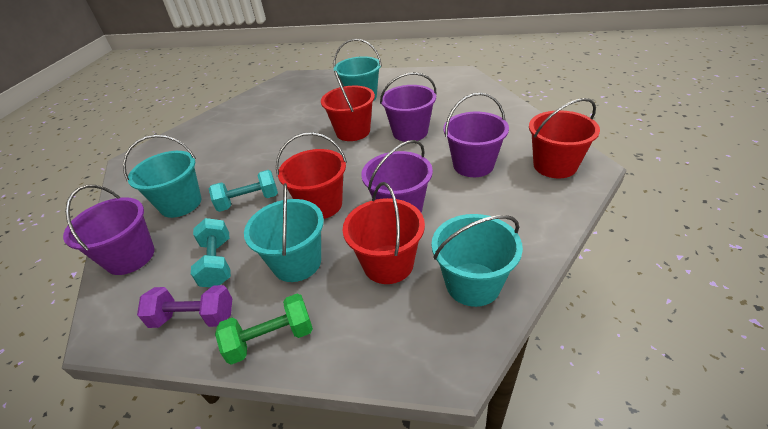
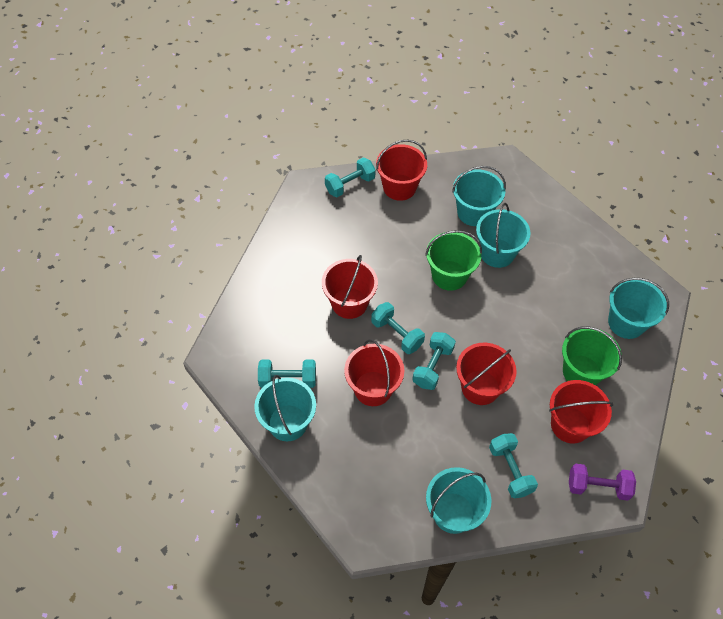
green bucket: none = 0 -> [425,230,482,291] [562,326,622,385] = 2
green dumbbell: [215,294,313,365] = 1 -> none = 0
purple bucket: [63,185,155,275] [361,140,433,213] [380,72,436,142] [443,93,509,177] = 4 -> none = 0
red bucket: [276,132,347,219] [321,70,375,141] [343,182,425,284] [529,98,600,178] = 4 -> [322,255,378,319] [344,339,404,406] [376,140,427,201] [456,343,517,405] [549,380,613,444] = 5
turquoise bucket: [123,135,202,218] [244,183,324,282] [333,39,382,100] [432,214,523,307] = 4 -> [254,375,316,442] [426,467,491,534] [452,166,506,226] [476,203,531,268] [608,278,669,339] = 5
turquoise dumbbell: [191,218,231,287] [209,170,278,212] = 2 -> [258,360,316,388] [325,157,376,197] [371,302,425,354] [412,332,456,390] [489,433,538,499] = 5

